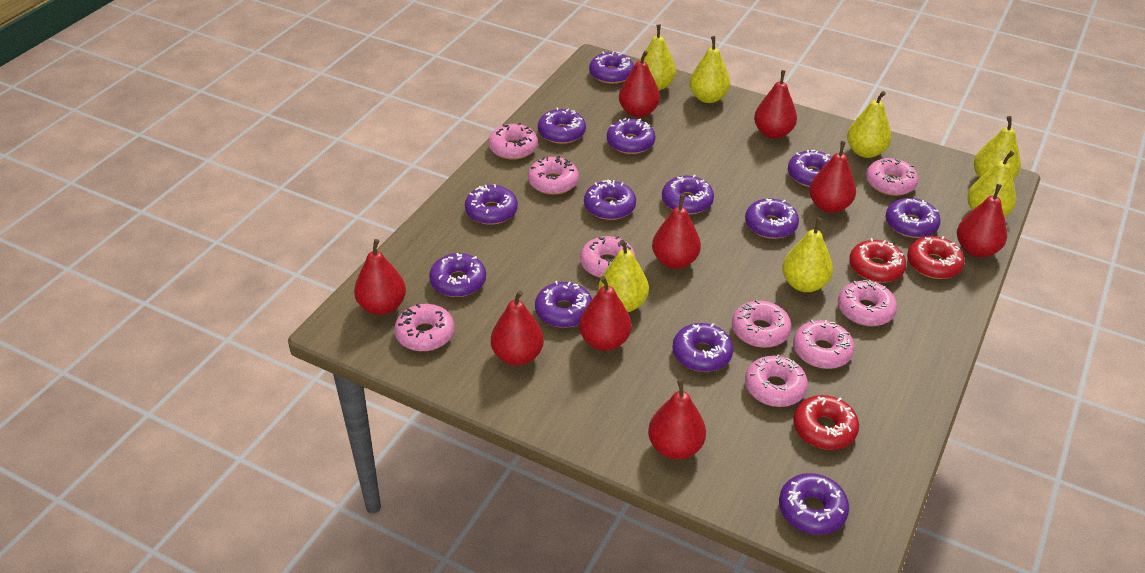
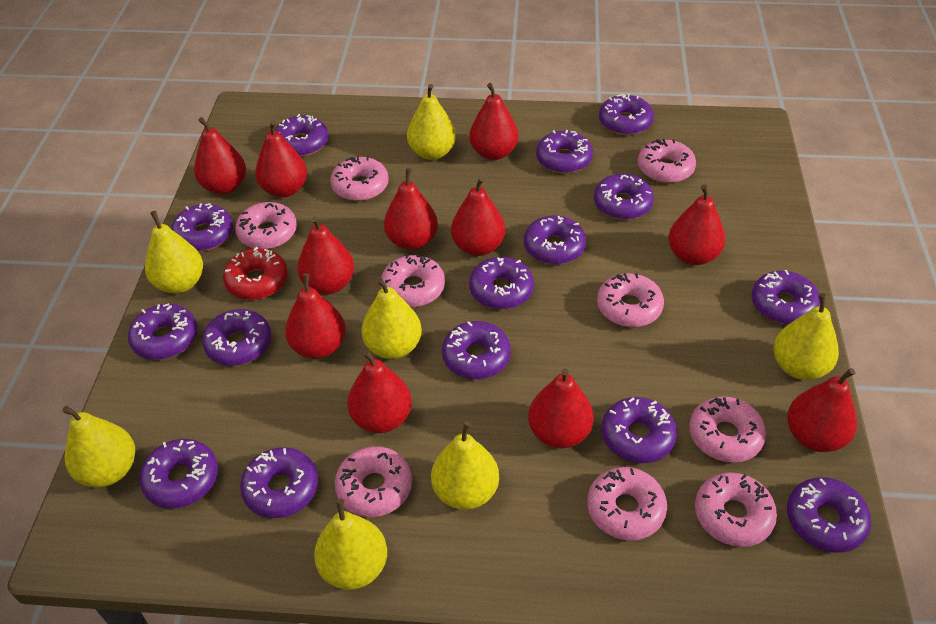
purple donut: [429,253,486,297] [465,184,518,225] [535,281,592,328] [538,108,586,144] [584,180,636,220] [589,51,634,84] [607,118,655,154] [662,175,714,214] [672,323,733,372] [745,198,799,239] [779,473,849,535] [788,150,832,187] [886,198,941,238] = 13 -> [128,303,197,360] [139,439,218,508] [171,203,233,251] [202,309,271,366] [240,447,318,518] [274,114,329,157] [442,321,511,379] [469,257,534,309] [524,215,586,264] [536,130,593,173] [594,174,654,220] [599,94,654,135] [602,397,677,463] [752,270,820,325] [787,477,871,552] = 15
red donut: [793,395,859,450] [849,238,907,283] [907,236,965,279] = 3 -> [223,247,288,300] = 1
red pear: [354,239,406,315] [491,291,544,365] [579,276,632,351] [619,51,660,117] [648,379,706,460] [652,194,701,269] [754,70,797,139] [809,141,856,213] [957,184,1007,257] = 9 -> [194,117,246,194] [255,120,307,197] [285,273,346,359] [297,216,354,294] [347,350,412,433] [384,168,438,250] [451,177,505,256] [469,83,518,160] [528,368,594,448] [668,184,725,265] [787,368,857,452] = 11

